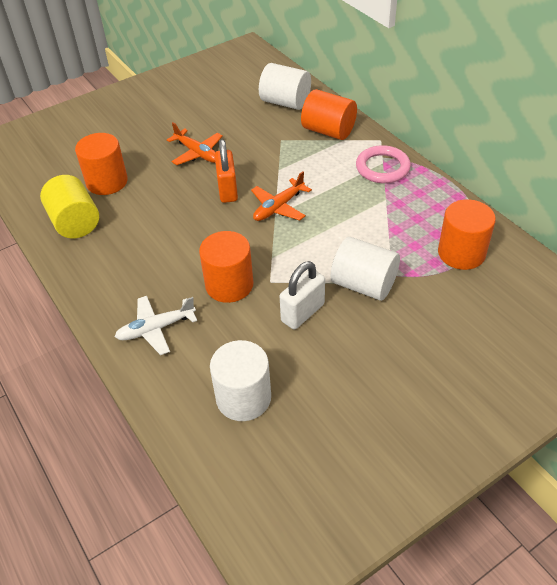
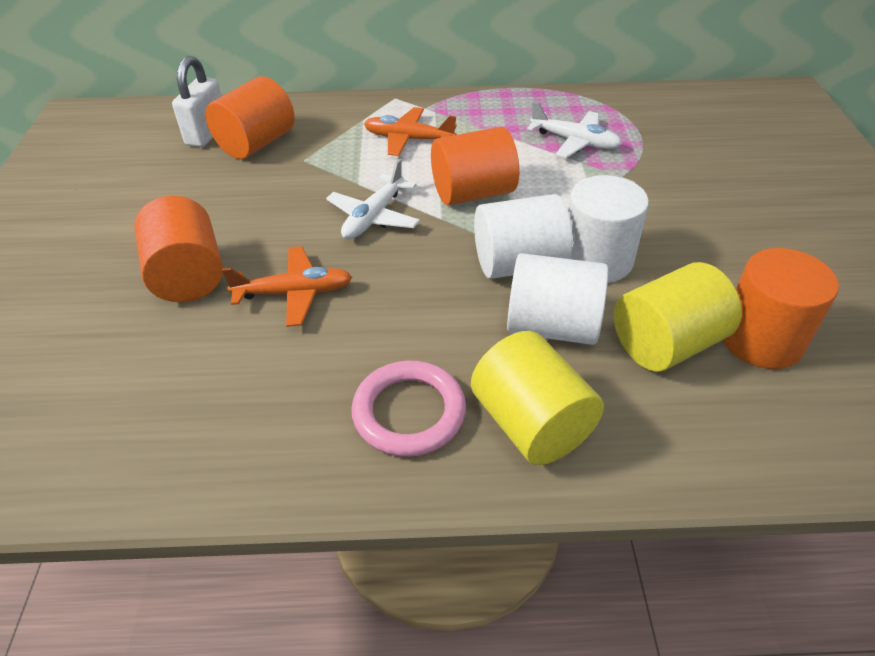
orange padlock: [215,139,238,203] = 1 -> none = 0
white plane: [115,296,197,355] = 1 -> [326,159,420,239] [527,101,622,158] = 2
yellow cylinder: [40,175,99,239] = 1 -> [471,331,604,465] [614,262,742,372] = 2

